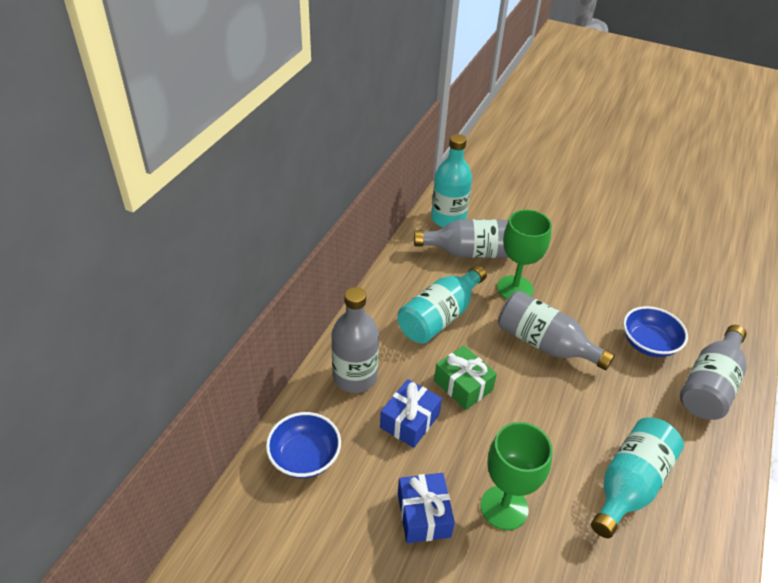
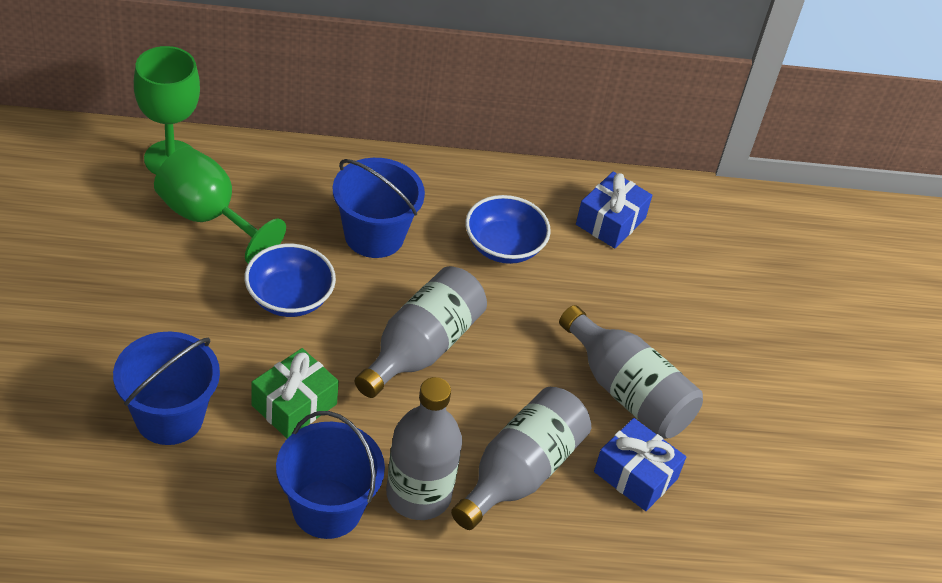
blue bucket: none = 0 -> [113,332,220,445] [276,411,385,539] [333,158,425,258] = 3
turquoise bottle: [398,265,487,344] [431,134,472,227] [591,418,684,538] = 3 -> none = 0

